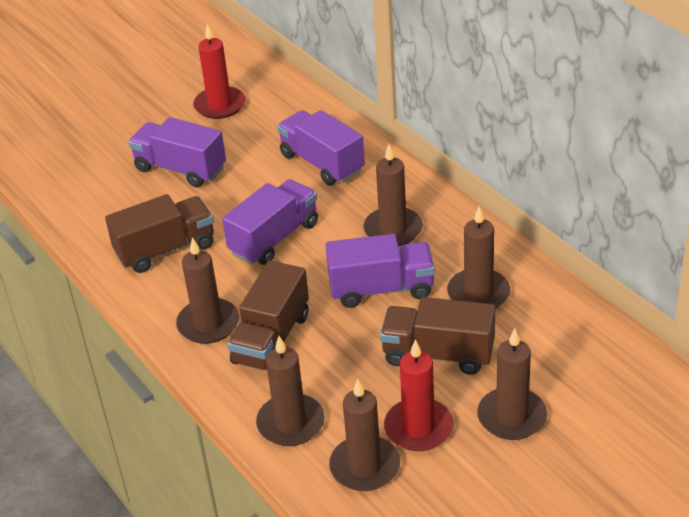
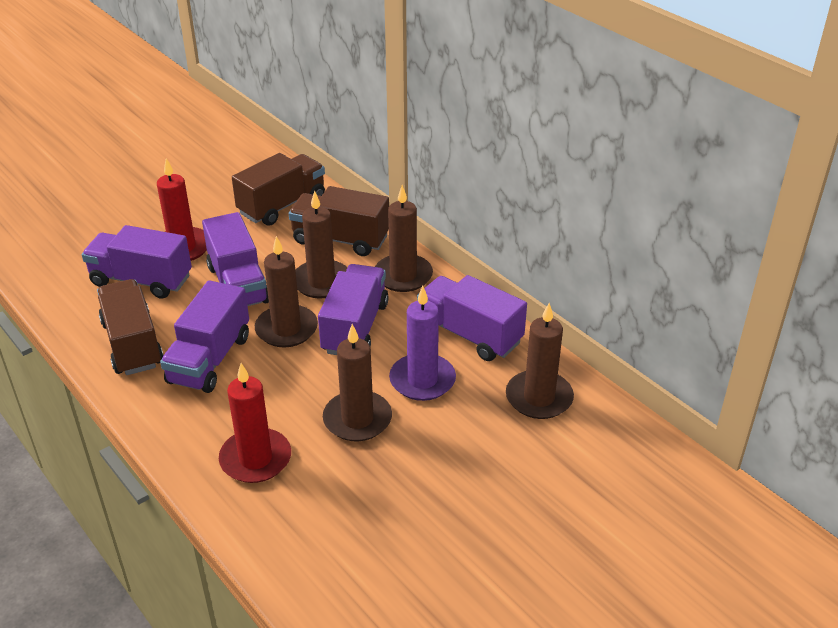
brown candle: [176,237,239,344] [256,336,325,446] [329,379,400,491] [363,144,423,246] [447,206,510,309] [477,328,547,440] = 6 -> [255,236,318,347] [295,191,347,299] [323,324,392,441] [375,185,433,292] [506,303,574,419] = 5
purple candle: none = 0 -> [389,286,456,401] = 1
purple truck: [128,117,226,187] [222,179,318,265] [277,110,365,186] [325,234,435,308] = 4 -> [82,225,192,299] [160,280,249,393] [202,212,269,306] [318,264,389,355] [417,275,527,361] = 5

